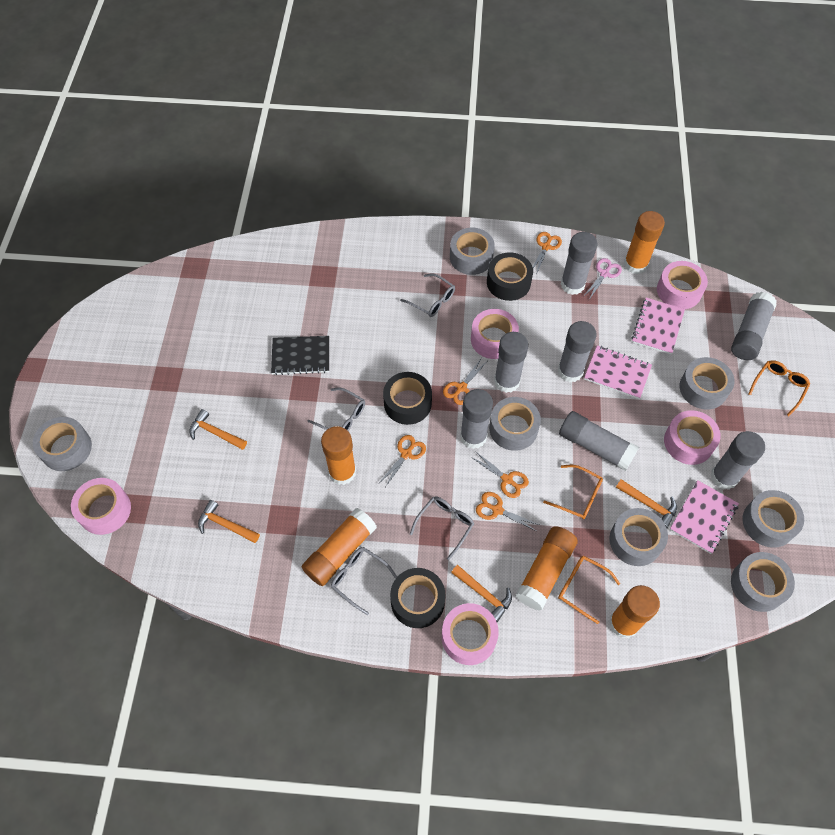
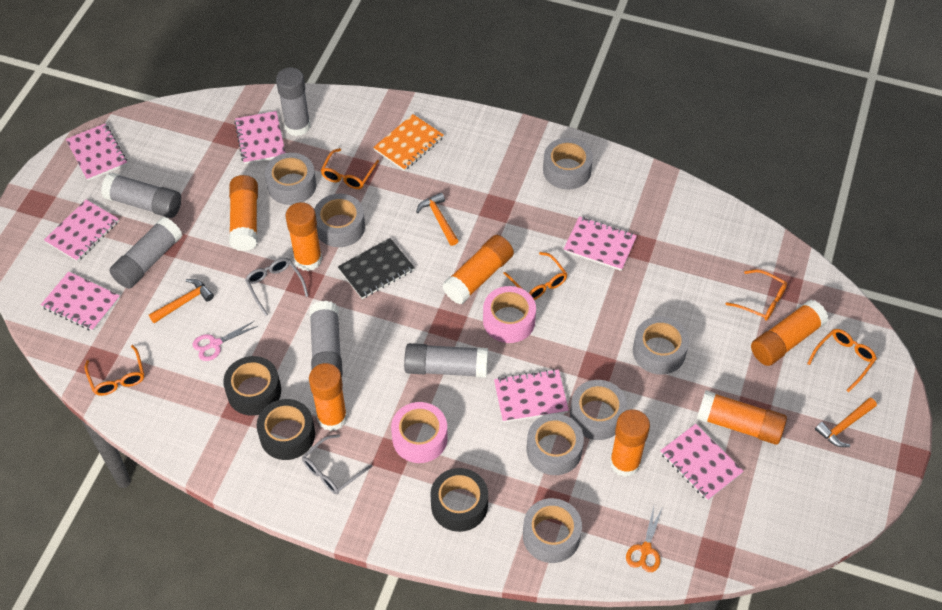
grey glasses: [308,387,365,431] [331,547,397,615] [400,273,455,317] [410,496,474,560] = 4 -> [245,258,308,316] [302,434,373,494] = 2
grey glue stick: [460,389,493,449] [494,332,528,393] [558,321,597,383] [559,411,639,471] [561,232,597,295] [710,431,765,490] [731,292,777,360] = 7 -> [101,173,181,218] [109,217,182,289] [276,68,311,136] [310,301,343,377] [404,343,488,378] = 5
orange glasses: [543,465,603,519] [558,556,620,624] [749,360,810,416] = 3 -> [85,345,144,396] [321,148,379,189] [504,252,567,300] [725,269,787,321] [807,329,877,392] = 5
orange glue stick: [302,508,377,586] [321,426,356,485] [516,526,578,611] [609,585,660,638] [624,211,665,274] = 5 -> [229,175,258,251] [285,202,322,271] [309,363,347,431] [442,235,514,304] [610,409,650,477] [697,390,787,445] [751,300,828,366] = 7
orange hammer: [189,409,247,450] [198,500,260,543] [451,565,512,622] [616,479,677,528] = 4 -> [149,279,214,323] [416,192,459,246] [815,398,877,447] = 3
orange notebook: none = 0 -> [373,114,444,171] = 1
orange scissors: [378,435,426,487] [443,359,486,405] [471,451,529,498] [476,492,539,531] [533,232,562,274] = 5 -> [626,507,662,572] = 1
pink notebook: [584,345,652,399] [631,298,685,354] [670,480,739,554] = 3 -> [41,271,120,331] [44,200,119,262] [66,123,127,181] [234,111,286,164] [494,369,569,422] [564,216,637,271] [660,424,744,501] = 7
pink tape: [71,478,131,535] [442,603,499,665] [471,309,519,359] [657,261,708,309] [664,410,721,465] = 5 -> [391,402,448,463] [483,286,536,343] = 2

